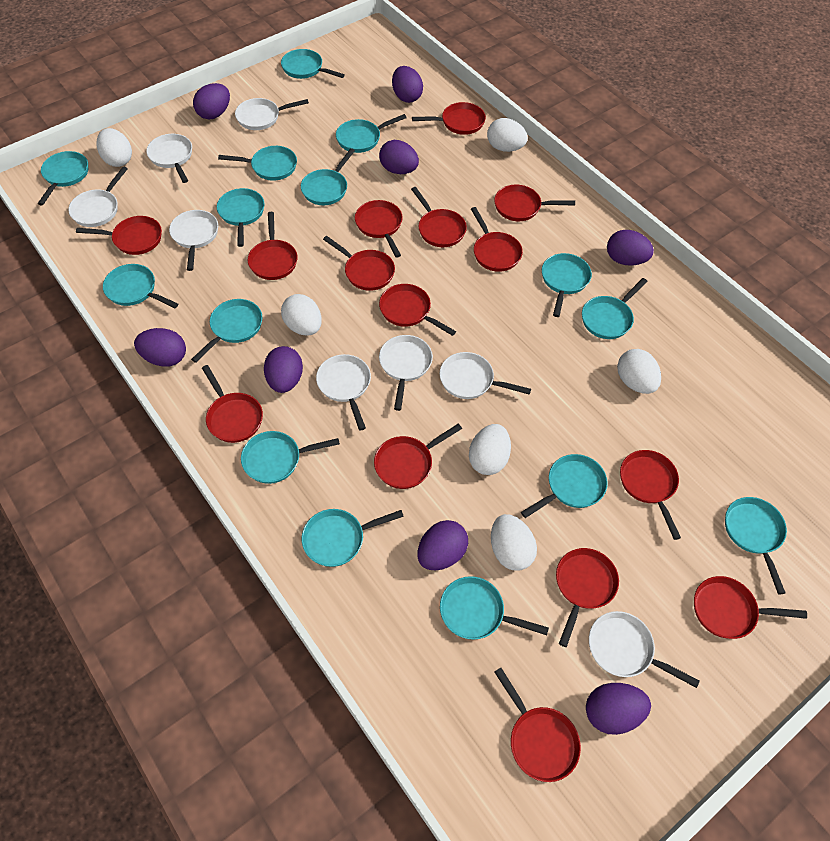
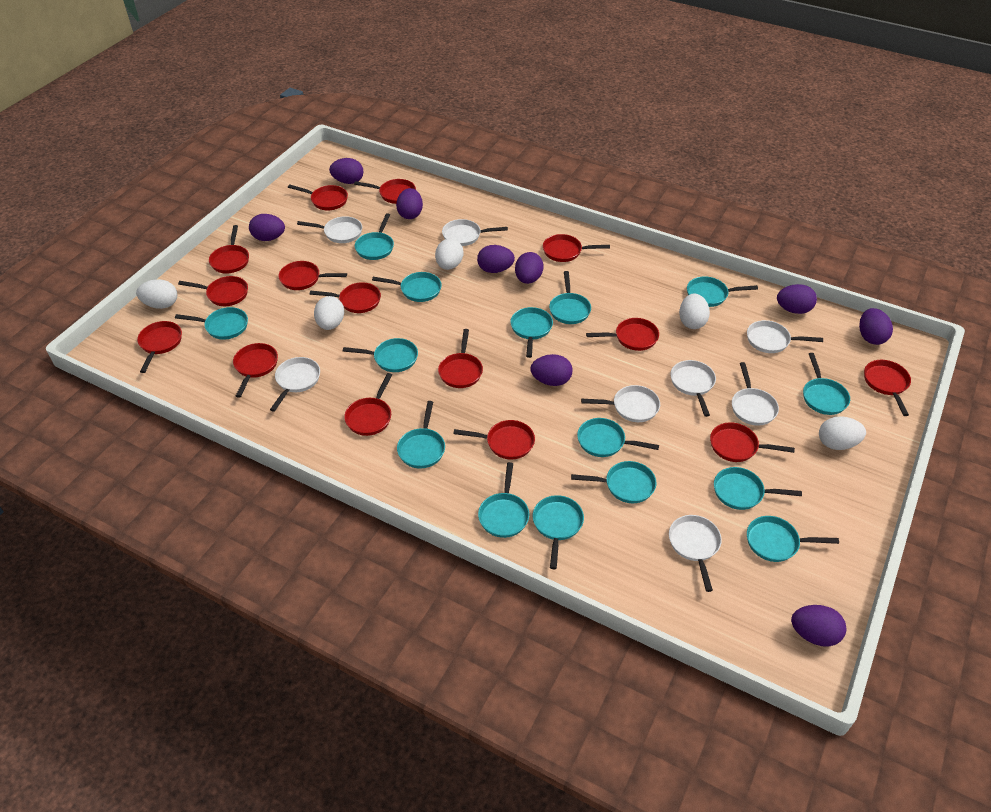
purple egg: [134,328,186,367] [193,83,230,119] [264,346,303,393] [379,140,419,174] [392,66,423,103] [417,520,468,570] [586,683,651,735] [607,230,654,266] = 8 -> [249,214,285,241] [329,158,363,184] [396,188,423,219] [477,245,515,273] [515,252,544,284] [530,354,572,386] [777,284,817,314] [791,605,846,647] [859,308,893,345] = 9
white egg: [97,128,132,167] [281,294,322,336] [469,424,511,475] [487,118,528,152] [491,514,537,571] [617,349,661,394] = 6 -> [136,279,177,309] [314,296,344,330] [435,239,463,270] [679,293,710,329] [819,416,866,450] = 5

